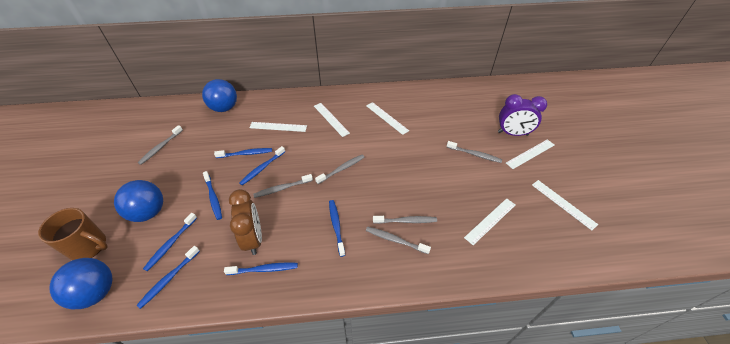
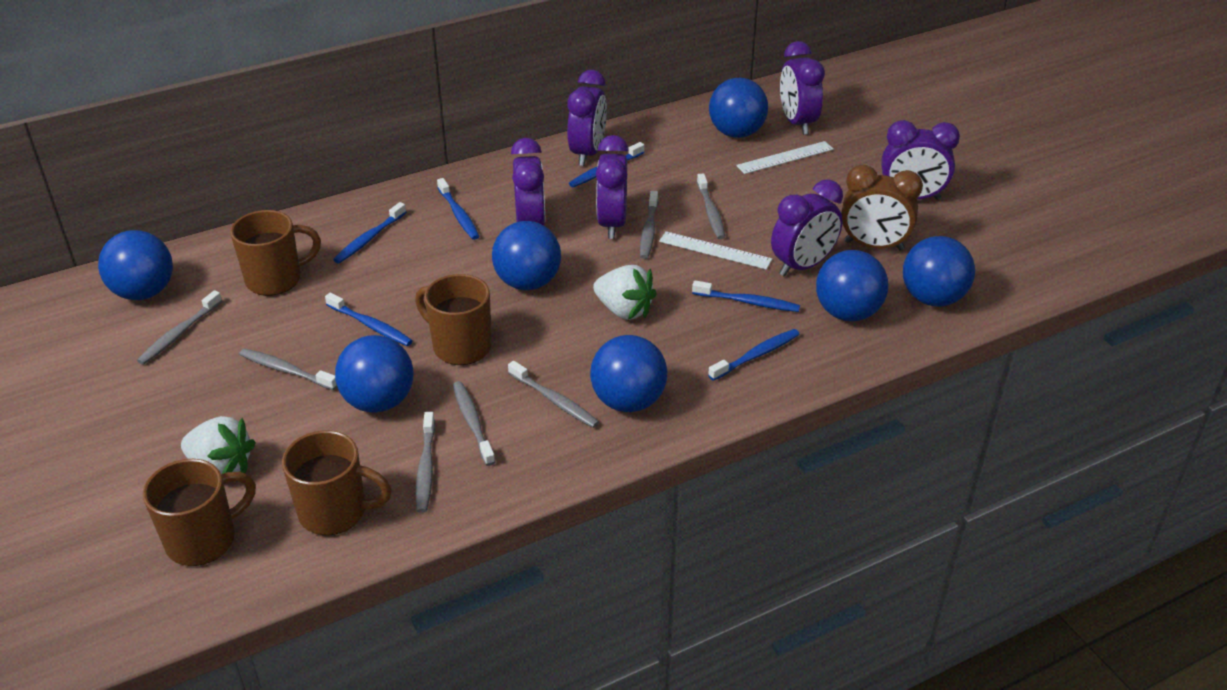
blue ball: [50,258,113,310] [114,180,163,222] [202,79,237,112] = 3 -> [98,230,173,300] [335,335,414,413] [492,221,561,290] [590,335,667,412] [709,78,768,138] [816,250,888,321] [903,236,975,307] = 7
blue toothbrush: [136,246,200,309] [143,213,197,271] [203,171,222,220] [214,148,272,158] [224,262,298,275] [239,146,285,185] [329,200,345,257] = 7 -> [325,292,413,346] [333,202,406,263] [437,178,479,240] [569,142,644,187] [692,280,800,312] [708,329,800,381] = 6
brown mug: [38,208,108,260] = 1 -> [143,459,256,566] [230,210,321,296] [282,430,392,535] [415,274,492,365] = 4
grey toothbrush: [138,125,183,165] [253,174,313,198] [315,154,365,184] [366,226,431,254] [373,216,437,224] [447,141,502,163] = 6 -> [137,290,222,365] [239,348,337,390] [416,412,435,513] [453,381,495,466] [508,361,599,428] [640,191,658,259] [697,173,725,239] = 7
purple clock: [498,94,547,136] = 1 -> [511,138,545,226] [567,70,607,166] [596,135,629,239] [771,179,843,277] [780,41,825,135] [881,120,960,200] = 6
white ruler: [249,122,307,132] [314,103,350,137] [366,102,409,135] [464,198,515,245] [506,139,554,169] [532,180,598,230] = 6 -> [659,231,772,270] [736,141,834,174] = 2
white strawberry: none = 0 -> [181,416,256,474] [593,265,657,320] = 2

